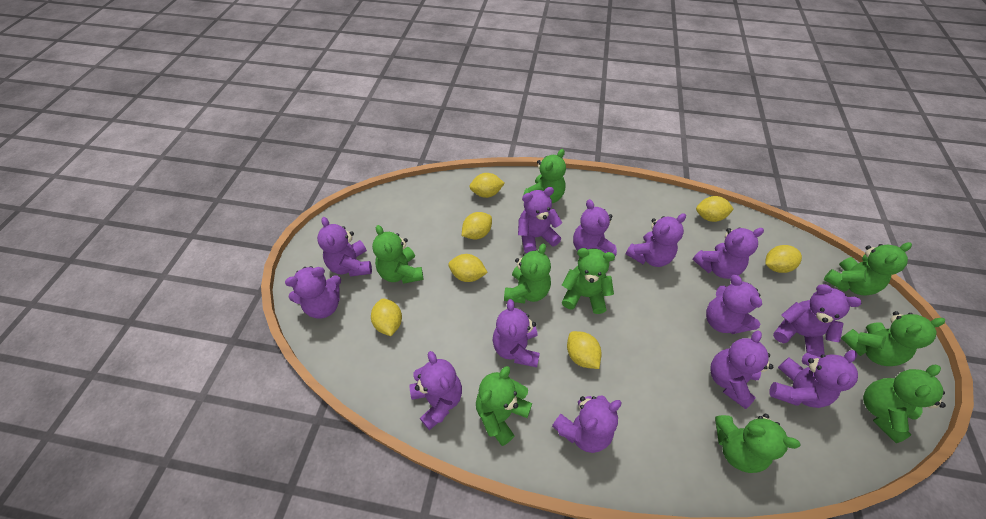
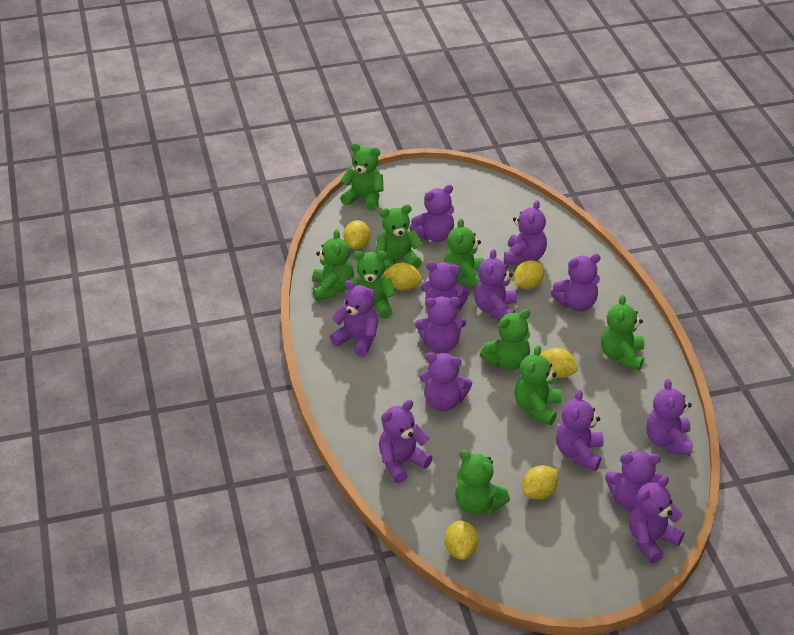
yellow lemon: [371,299,402,336] [448,254,488,282] [462,212,492,240] [470,173,505,198] [567,331,602,369] [696,196,734,222] [765,245,802,273] = 7 -> [343,220,370,249] [383,262,422,290] [445,520,478,560] [514,260,544,289] [522,465,558,500] [540,348,578,378] = 6

